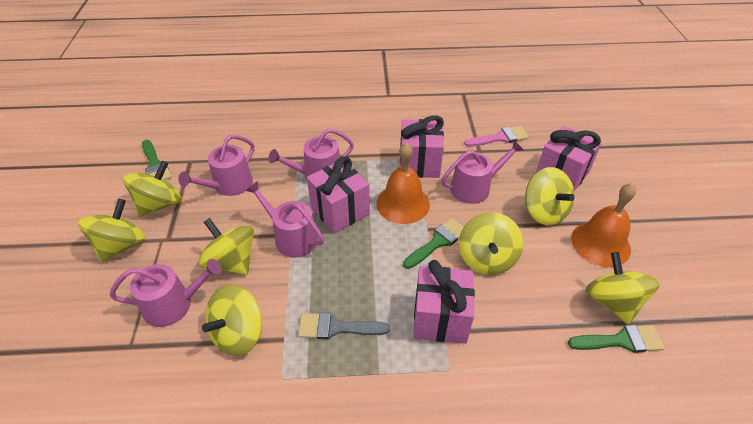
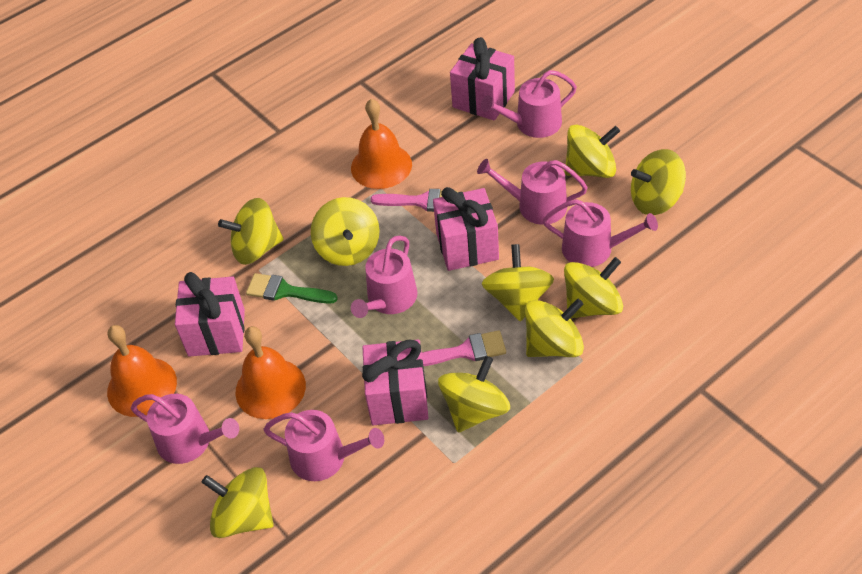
green brush: [142,140,172,180] [403,218,464,269] [568,325,665,353] = 3 -> [246,273,338,304] = 1
grey brush: [298,313,390,340] = 1 -> none = 0
orange bell: [376,143,430,224] [571,183,636,267] = 2 -> [107,325,177,417] [235,326,306,419] [351,99,412,189] = 3
pink brush: [464,126,529,147] = 1 -> [370,189,458,212] [422,330,506,366] = 2
pink watering can: [110,259,222,327] [178,135,255,196] [245,181,324,258] [268,128,354,179] [441,140,524,204] = 5 -> [131,394,239,464] [263,410,384,481] [351,235,418,318] [477,159,588,225] [481,70,577,138] [543,199,658,267] = 6
yellow spinning top: [78,199,145,263] [123,161,181,217] [198,218,254,275] [202,284,262,356] [459,212,523,275] [525,167,575,225] [585,252,660,324] = 7 -> [201,467,274,538] [218,198,284,265] [311,197,380,266] [438,356,510,432] [482,244,554,322] [525,299,584,357] [564,257,623,318] [565,125,620,178] [631,149,686,215] = 9

